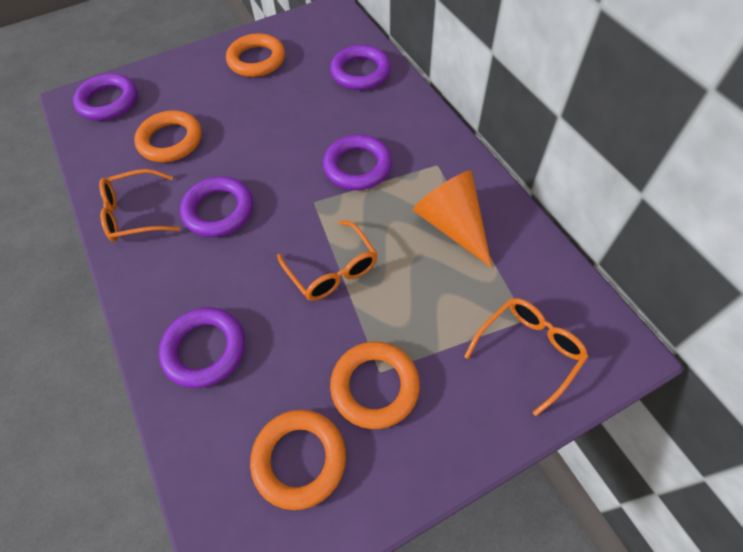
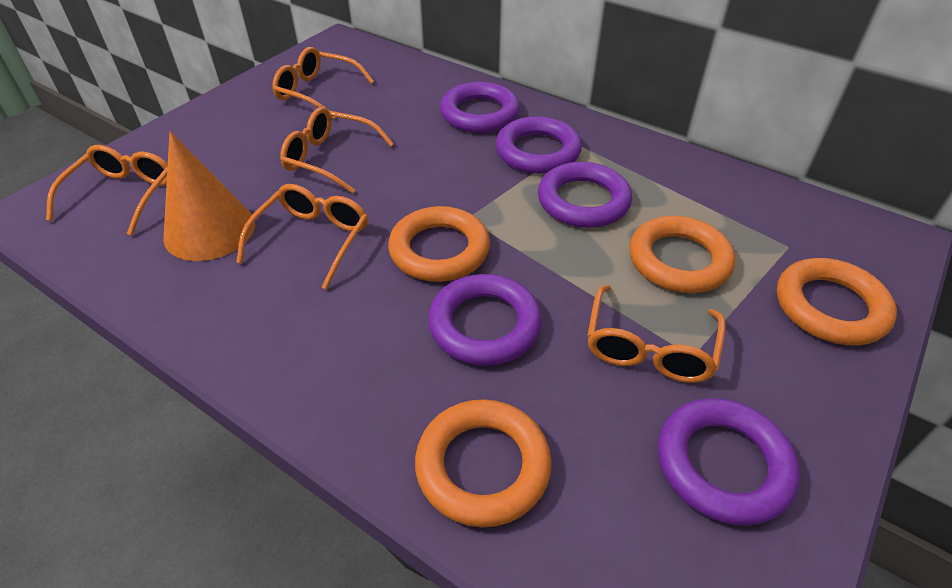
orange glasses: [99,169,180,242] [277,220,377,301] [464,298,588,416] = 3 -> [46,145,168,236] [236,184,368,290] [272,47,374,119] [280,107,394,194] [587,285,726,383] = 5

